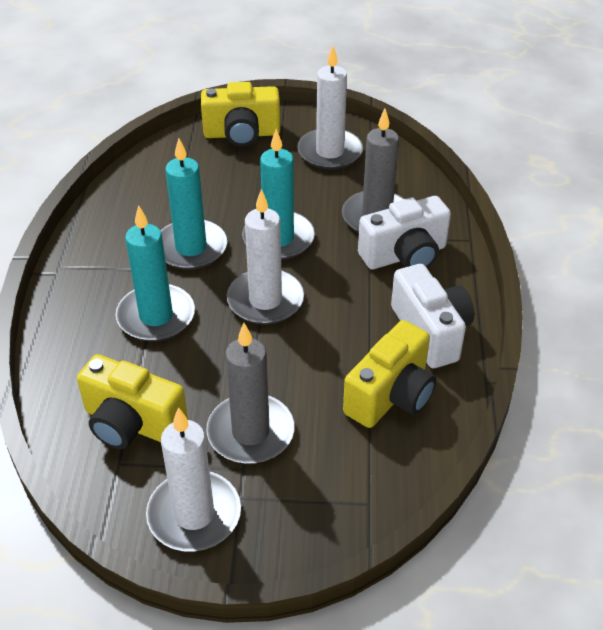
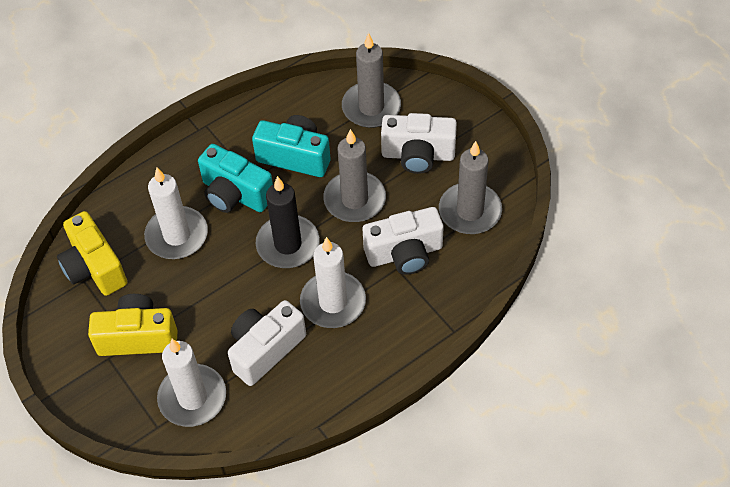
black candle: none = 0 -> [256,176,320,268] = 1
grey candle: [206,323,294,464] [342,109,404,233] = 2 -> [323,129,386,222] [342,33,401,128] [439,141,502,234] = 3
turquoise camera: none = 0 -> [198,144,273,213] [252,115,331,177] = 2
turquoise candle: [116,205,195,341] [161,138,227,270] [242,129,315,260] = 3 -> none = 0
white camera: [358,196,451,269] [391,264,474,368] = 2 -> [228,300,306,386] [363,207,444,275] [381,113,457,174] = 3
yellow camera: [77,354,188,449] [201,82,280,147] [343,320,436,428] = 3 -> [57,211,127,296] [88,294,177,356] = 2

